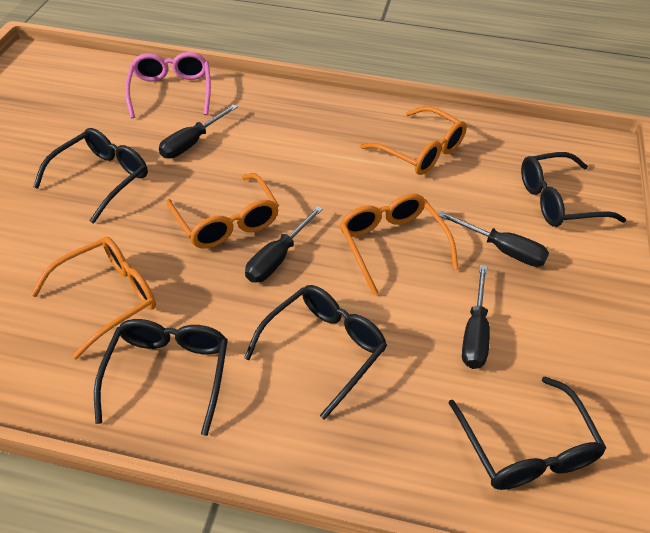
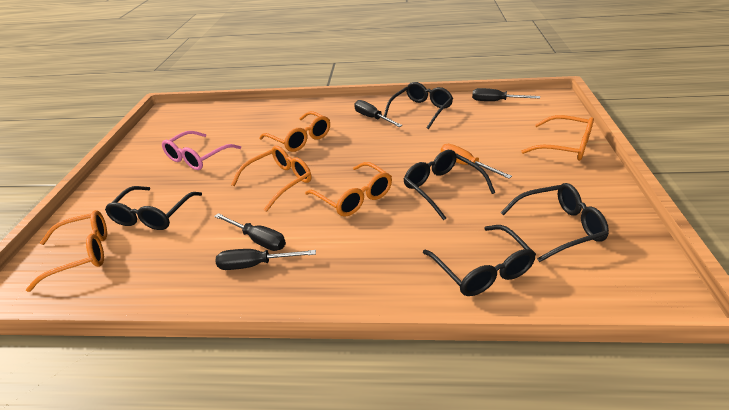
orange glasses: [31,237,156,360] [166,173,279,248] [340,193,458,295] [360,106,467,175] = 4 -> [26,210,107,292] [231,146,312,212] [259,111,330,152] [305,162,392,217] [521,115,594,161] = 5
orange screwdriver: none = 0 -> [441,144,512,179] = 1

